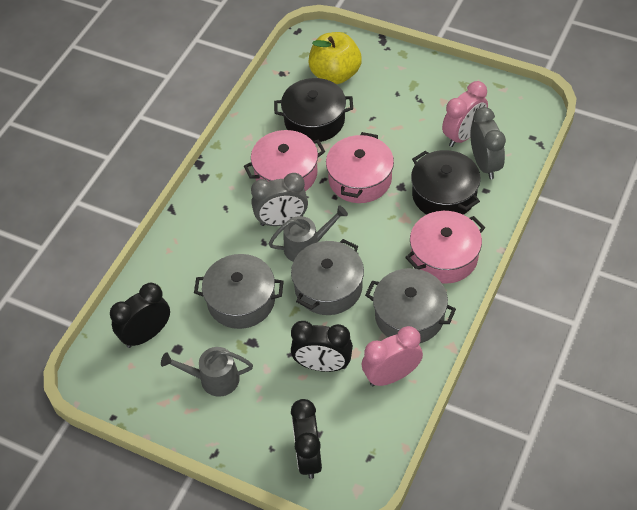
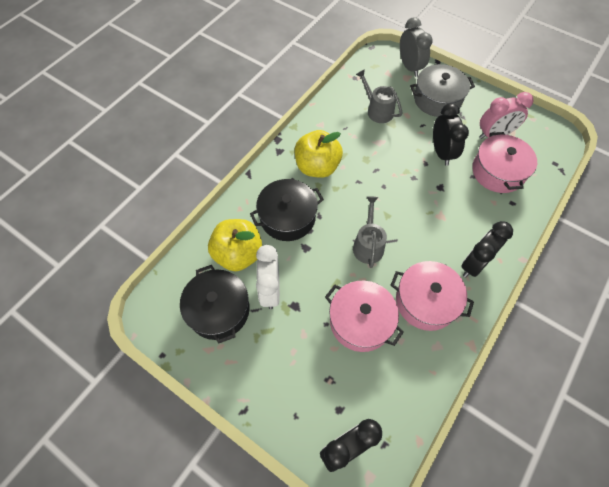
grey clock: [251,173,308,226] [470,107,506,179] = 2 -> [400,17,433,77] = 1
grey pot: [194,254,284,329] [291,239,364,315] [365,268,456,343] = 3 -> [410,64,475,117] = 1
pink clock: [362,326,423,386] [442,81,488,147] = 2 -> [479,92,534,139] = 1
white clock: none = 0 -> [256,245,280,309] = 1
yellow apple: [309,32,362,84] = 1 -> [208,219,262,271] [295,130,343,178] = 2

